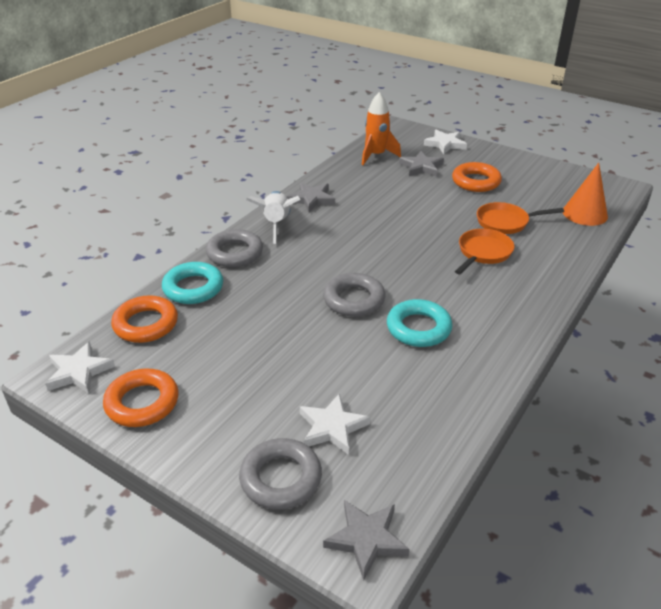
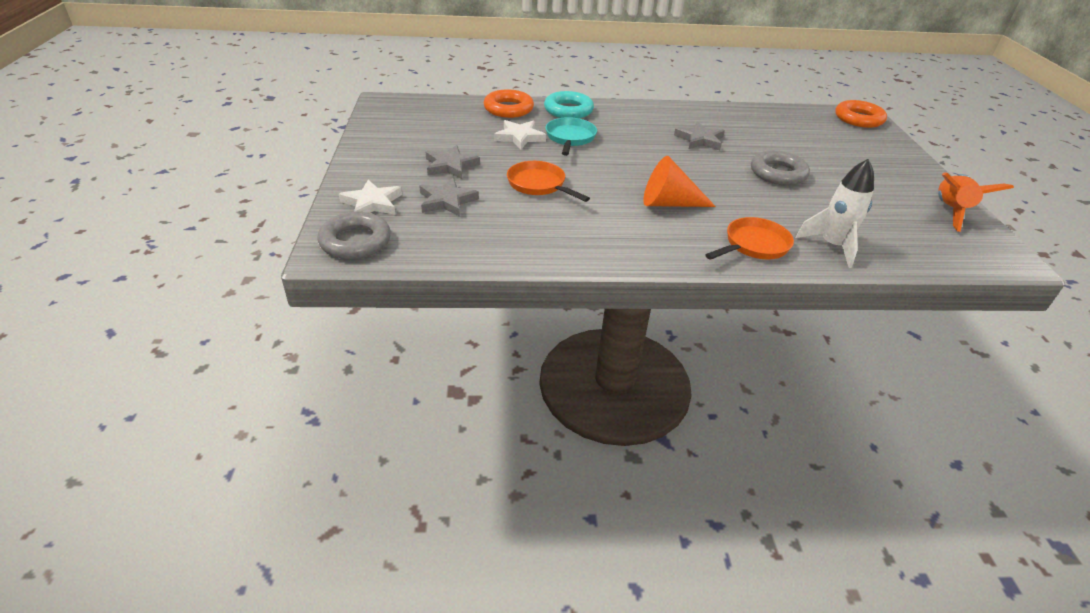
grey ring: [206,229,263,267] [239,438,322,510] [323,273,385,317] = 3 -> [318,212,391,259] [751,150,810,186] = 2
orange ring: [103,368,179,427] [111,295,178,343] [452,162,502,192] = 3 -> [484,89,534,118] [835,100,887,128] = 2
turquoise pan: none = 0 -> [546,117,597,156] = 1
turquoise ring: [162,262,223,304] [387,299,452,347] = 2 -> [544,91,594,119] = 1
white star: [45,341,115,393] [300,393,370,455] [424,130,467,154] = 3 -> [339,180,402,215] [494,120,546,150] = 2

